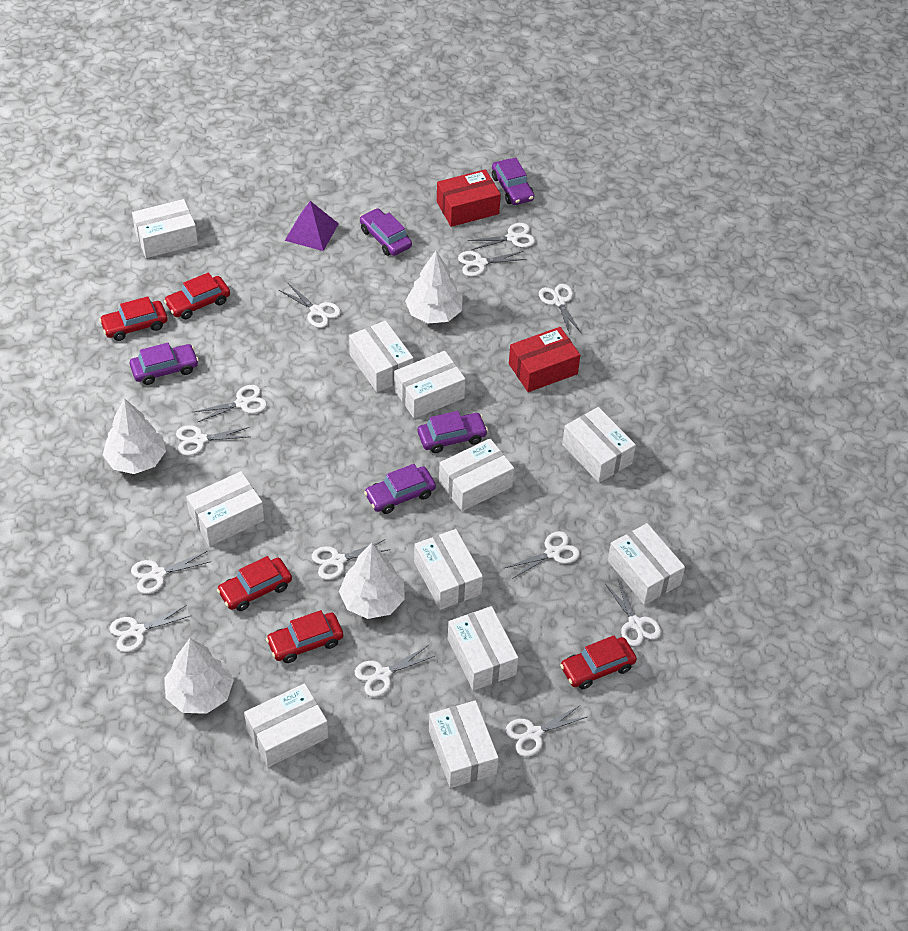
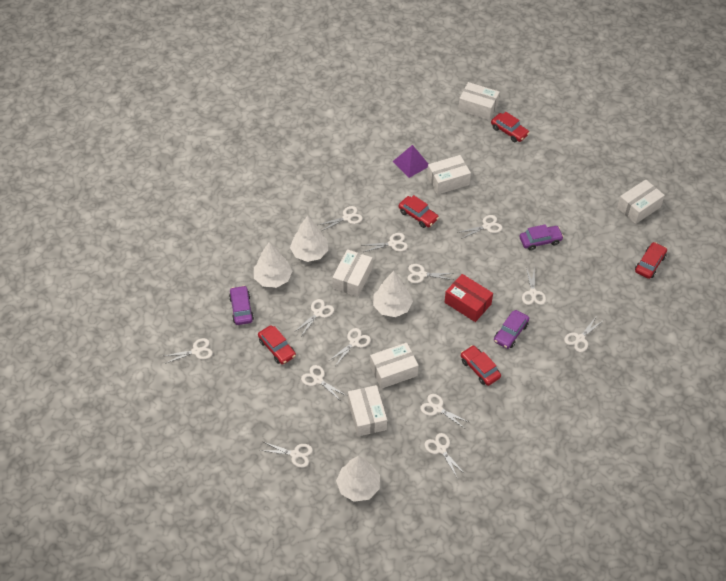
purple car: [130,343,199,385] [360,208,412,256] [364,464,436,514] [418,411,488,453] [492,158,534,205] = 5 -> [229,285,254,325] [494,310,529,349] [519,224,564,251] = 3
red box: [437,169,501,227] [509,327,580,392] = 2 -> [445,274,493,322] = 1
white box: [132,199,198,258] [186,471,264,546] [244,683,328,767] [349,320,414,392] [394,351,466,419] [414,529,483,610] [429,700,499,788] [439,438,514,511] [448,606,518,690] [562,407,636,483] [608,523,685,605] = 11 -> [332,249,372,297] [348,385,387,436] [370,343,419,389] [427,155,471,195] [458,82,500,120] [617,179,665,224] = 6

